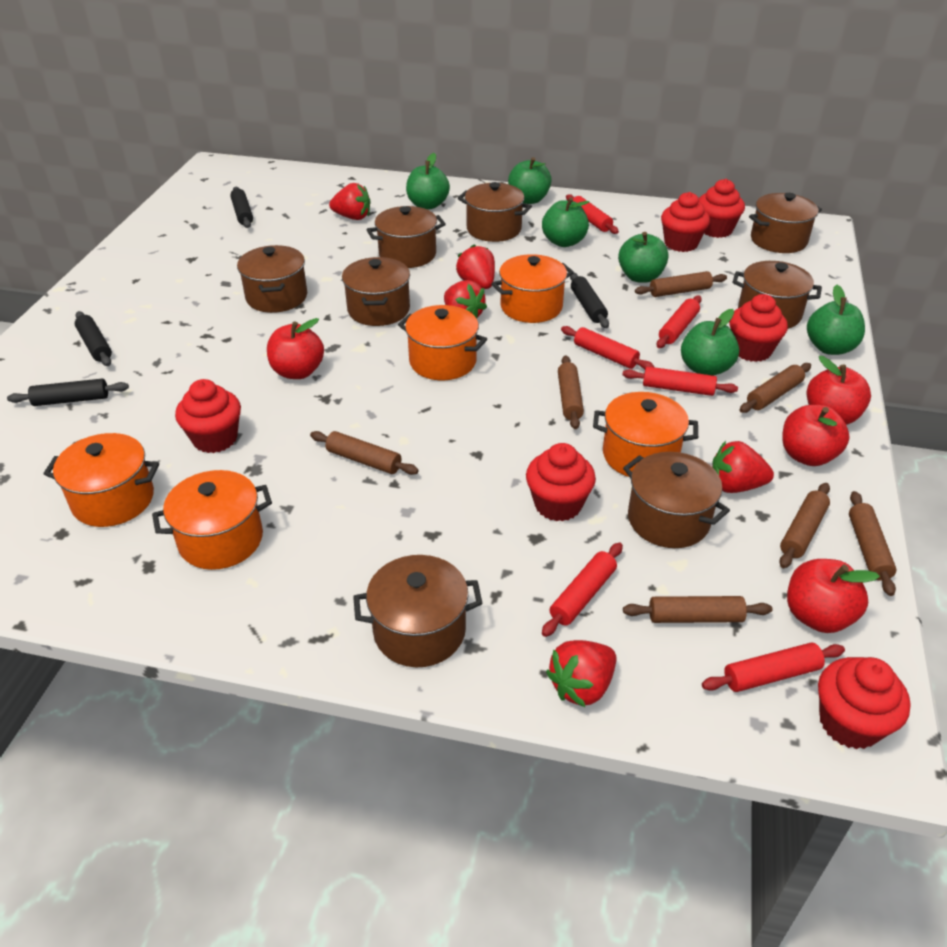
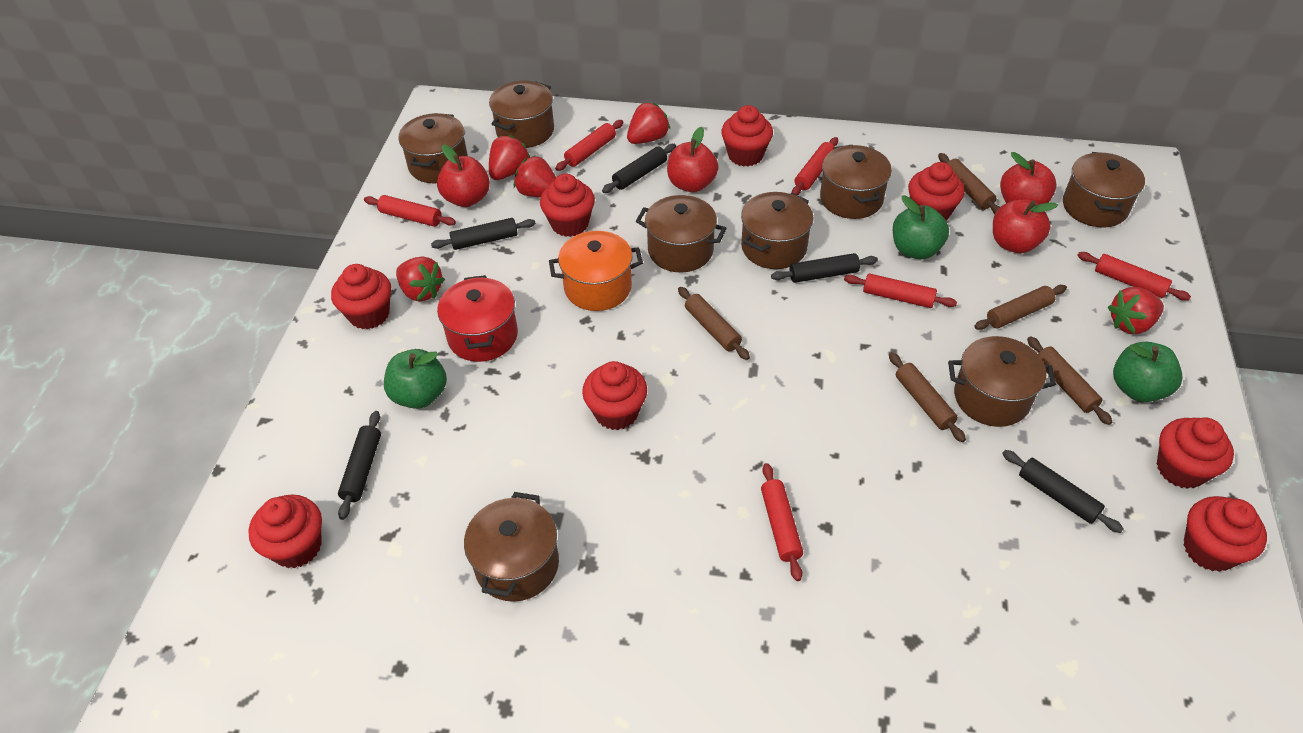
black rolling pin: [7,379,129,406] [75,311,112,366] [230,187,253,228] [570,273,609,328] = 4 -> [338,411,381,520] [431,218,536,250] [602,144,676,193] [771,253,878,283] [1002,450,1123,533] = 5
brown rolling pin: [310,431,419,475] [558,355,584,429] [623,596,772,623] [635,271,727,297] [740,363,811,413] [779,483,830,568] [849,491,896,596] = 7 -> [678,287,750,360] [889,352,966,442] [938,153,1000,214] [974,285,1067,330] [1027,336,1112,425] = 5
green apple: [406,153,450,209] [508,157,552,204] [542,197,589,247] [618,232,669,283] [681,309,739,376] [807,285,865,355] = 6 -> [384,349,447,409] [893,196,949,259] [1113,342,1182,402] = 3
orange pot: [44,433,159,527] [152,470,272,570] [398,305,487,380] [491,254,574,323] [593,392,698,477] = 5 -> [549,231,643,311] = 1
red cupcake: [175,379,241,453] [526,443,596,521] [661,192,710,252] [699,179,745,238] [729,294,788,362] [818,657,911,749] = 6 -> [248,495,322,568] [331,264,391,330] [540,174,595,237] [582,361,647,430] [721,105,773,167] [908,162,964,220] [1157,417,1234,489] [1184,496,1267,572] = 8
red pot: none = 0 -> [437,275,518,362] = 1

